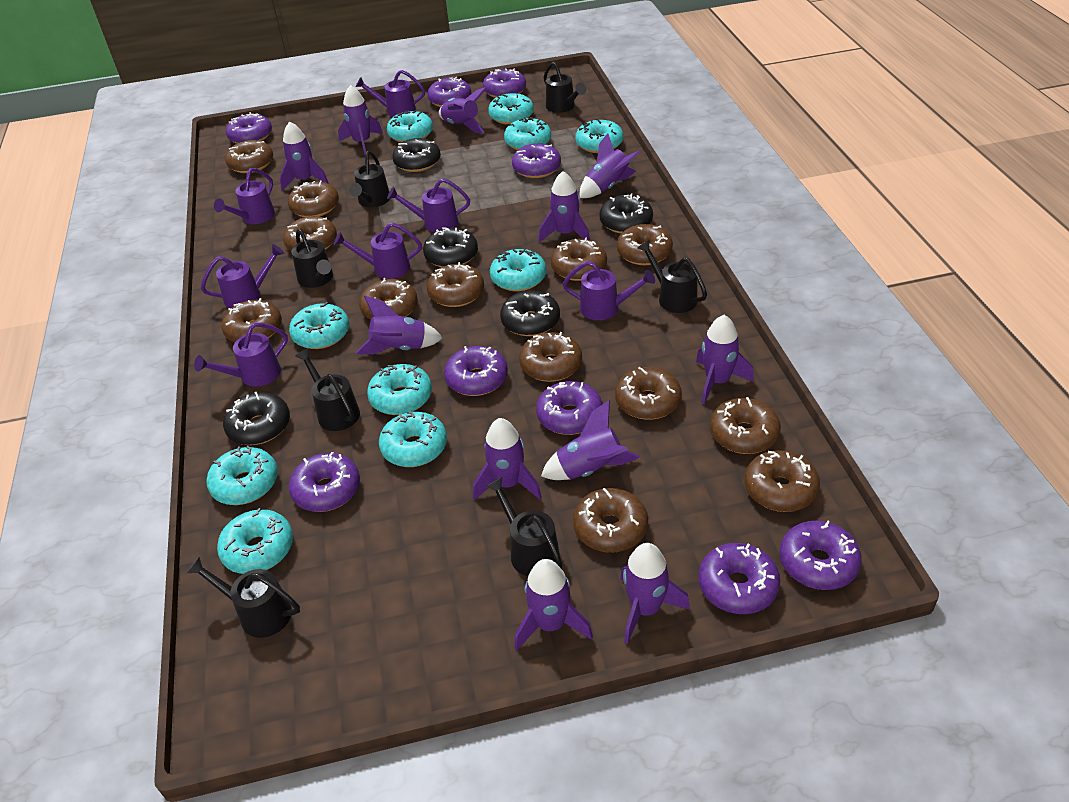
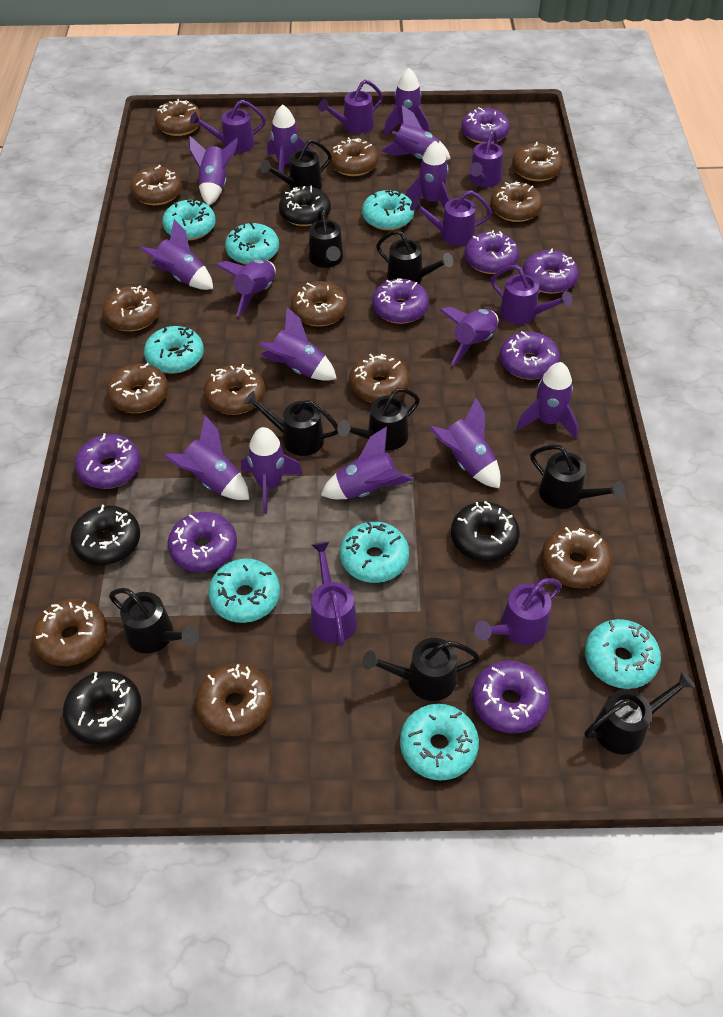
black donut: [223,392,290,445] [392,138,441,172] [423,227,478,267] [500,290,560,336] [599,193,653,233] = 5 -> [63,671,142,745] [70,505,140,565] [279,186,331,226] [451,501,520,562] = 4
black watering can: [186,557,300,638] [292,228,333,288] [295,348,360,431] [349,151,390,207] [485,477,563,576] [544,62,586,113] [638,240,707,313] = 7 -> [109,588,199,653] [244,391,338,456] [260,139,332,190] [309,207,344,268] [337,388,420,450] [363,638,480,701] [376,230,453,284] [530,445,625,509] [585,671,695,755] = 9
purple donut: [226,112,272,144] [289,452,360,512] [427,77,471,107] [444,346,508,396] [483,68,526,98] [512,143,561,178] [536,381,603,435] [699,543,780,614] [780,520,862,590] = 9 -> [75,433,141,489] [168,512,237,572] [372,278,429,324] [461,107,510,143] [464,230,519,274] [472,661,549,734] [500,331,560,379] [523,248,579,294] = 8
purple rocket: [280,121,329,191] [338,85,383,155] [356,296,442,354] [439,87,487,134] [473,418,542,500] [515,559,593,650] [538,171,590,242] [541,400,640,480] [579,133,640,198] [620,543,690,644] [696,315,754,404] = 11 -> [140,219,213,290] [163,415,249,500] [189,136,238,206] [216,259,276,316] [241,427,303,514] [259,307,337,381] [267,104,311,181] [321,426,413,499] [381,105,451,160] [384,68,430,135] [406,141,450,208] [429,398,501,488] [439,307,498,365] [517,362,578,440] = 14
turquoise donut: [206,446,278,505] [217,508,293,574] [289,302,349,349] [367,364,432,415] [379,411,447,467] [387,111,433,143] [488,93,534,124] [490,248,547,291] [504,117,551,150] [575,119,623,153] = 10 -> [144,326,204,374] [162,199,216,240] [208,559,280,623] [225,222,279,264] [340,521,409,583] [362,189,414,230] [400,704,479,781] [585,619,661,689] = 8

